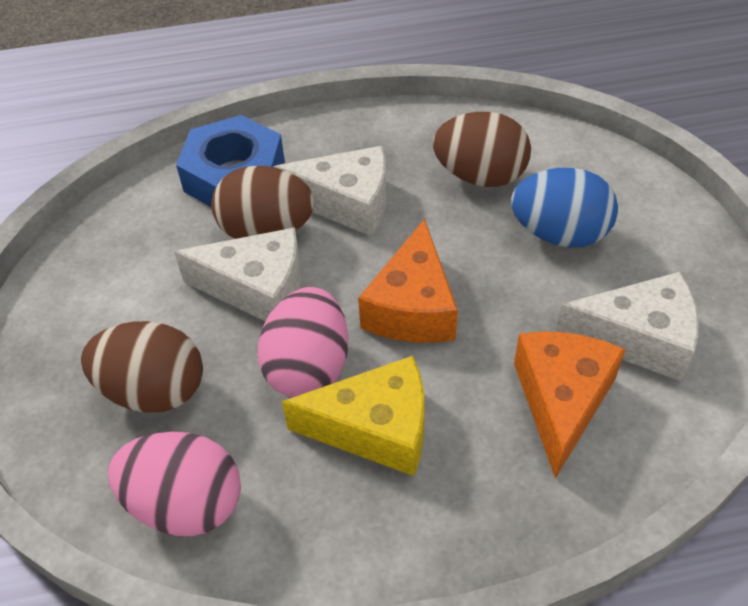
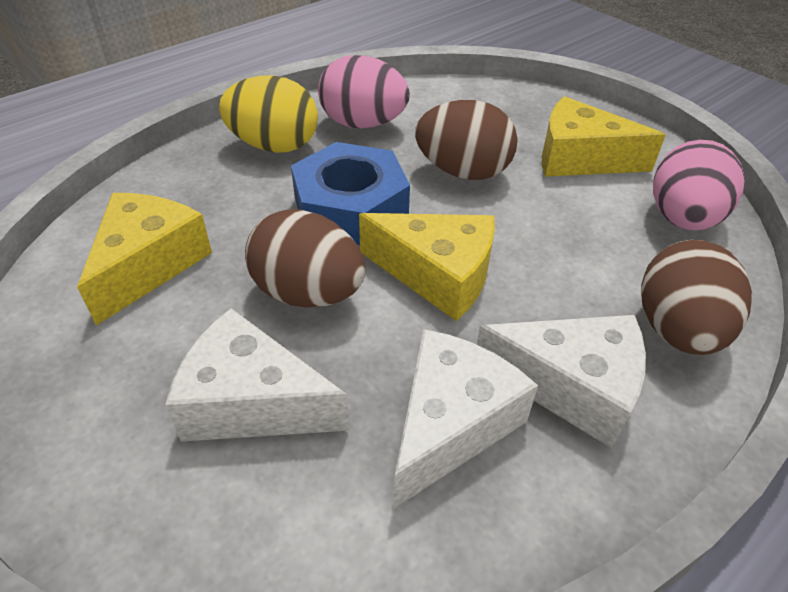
blue egg: [511,168,618,248] = 1 -> none = 0
orange cheese: [358,219,458,343] [514,331,626,478] = 2 -> none = 0
yellow cheese: [282,356,424,476] = 1 -> [77,193,212,325] [359,213,495,321] [542,96,666,177] = 3
yellow egg: none = 0 -> [219,75,318,153] = 1

